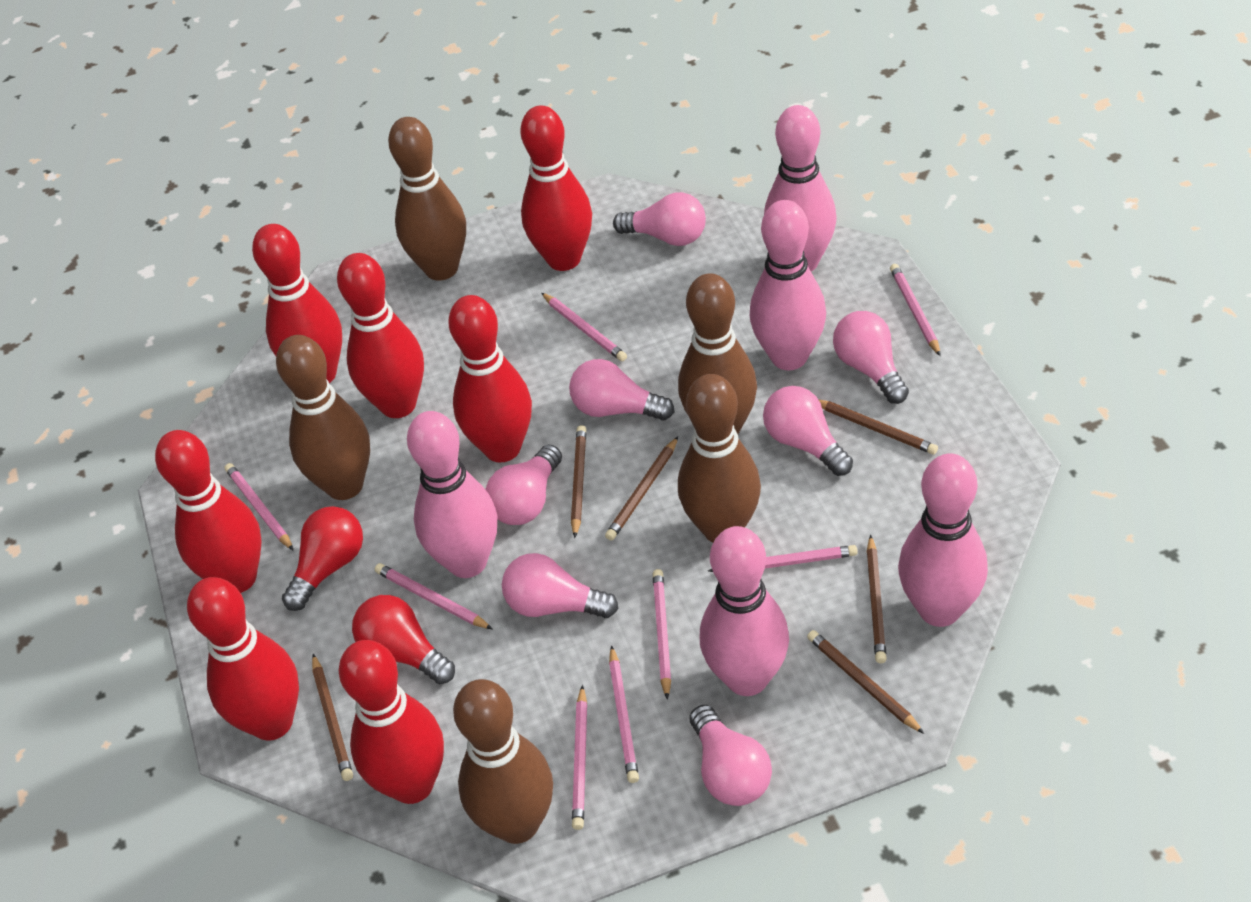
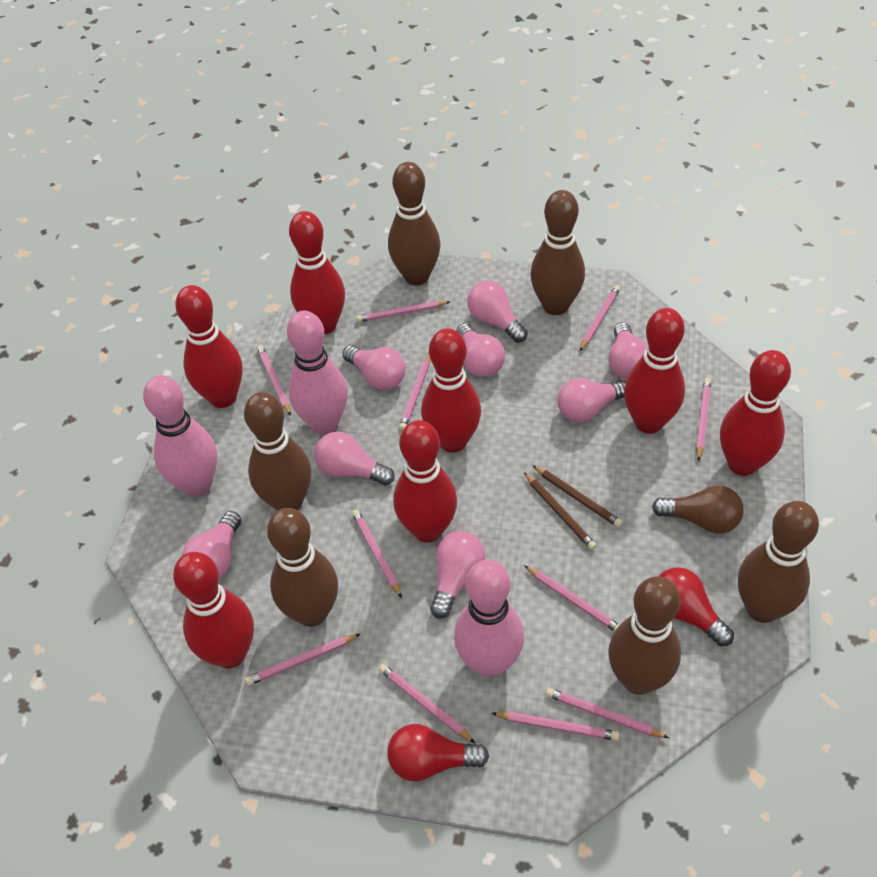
brown bowling pin: [276,335,370,500] [388,117,466,280] [453,679,553,844] [678,274,757,434] [678,374,761,543] = 5 -> [244,392,311,511] [267,508,338,627] [388,162,440,286] [530,190,585,315] [608,576,681,695] [738,501,819,623] = 6
brown light bulb: none = 0 -> [652,485,744,534] = 1
brown pencil: [312,654,353,781] [571,425,586,538] [605,437,678,541] [807,630,924,734] [818,399,938,455] [867,535,887,663] = 6 -> [524,472,597,550] [532,465,622,527] = 2
pink bowling pin: [407,411,497,578] [700,526,789,696] [750,200,826,370] [764,105,837,272] [898,453,988,627] = 5 -> [143,375,217,497] [287,311,348,434] [454,560,524,678] = 3
pink light bulb: [485,444,562,525] [502,553,618,618] [569,359,675,421] [613,192,706,246] [690,705,772,806] [763,386,853,476] [833,311,909,404] = 7 -> [182,511,241,578] [315,432,395,485] [342,345,406,390] [430,531,485,618] [456,323,505,377] [467,281,528,343] [557,378,626,422] [608,322,648,379] = 8
pink pencil: [225,463,294,551] [375,563,493,629] [542,293,627,361] [572,685,587,830] [609,645,639,783] [653,569,671,700] [708,545,858,572] [890,264,941,356] = 8 -> [245,634,360,686] [257,345,291,416] [352,509,402,598] [356,301,450,322] [379,664,475,743] [399,354,430,431] [491,712,619,741] [524,565,619,631] [546,688,669,738] [580,285,620,351] [696,378,711,461] = 11

